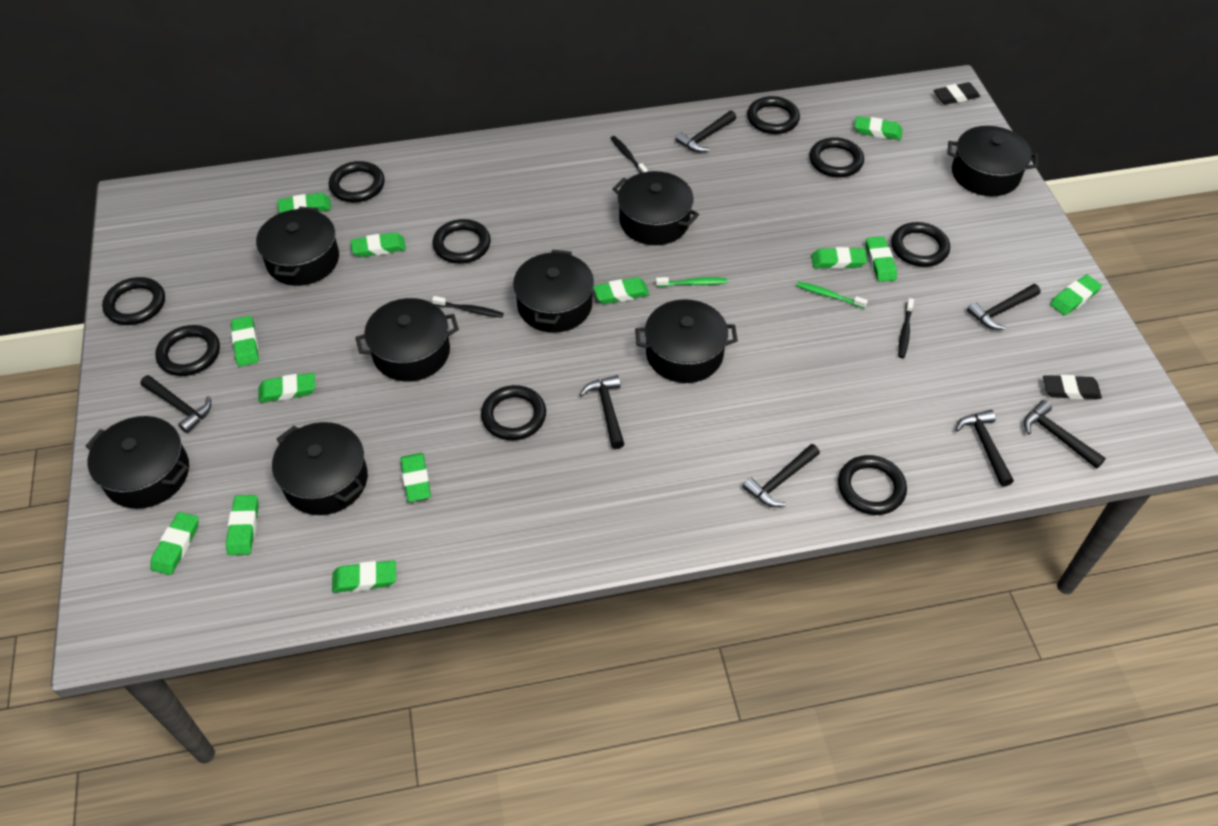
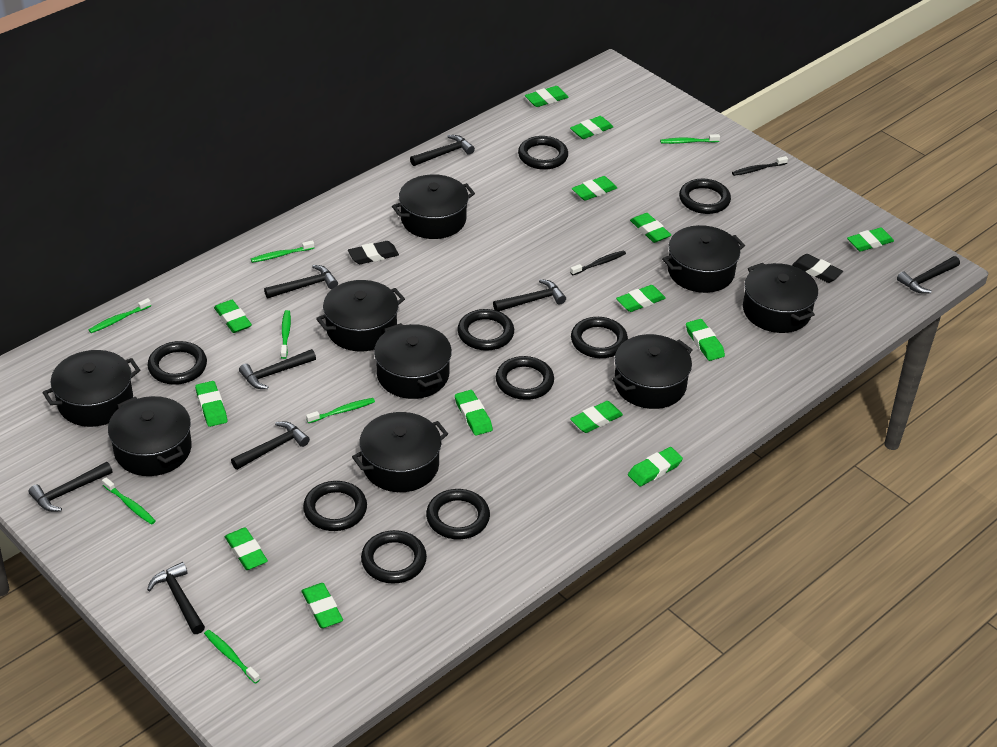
black hammer: [141,375,211,433] [580,375,624,449] [675,111,736,152] [743,444,820,507] [955,410,1014,487] [967,284,1041,330] [1024,400,1106,469] = 7 -> [29,462,113,512] [147,562,205,634] [231,422,310,470] [239,349,316,389] [264,265,338,298] [410,135,475,166] [493,279,566,311] [897,256,960,294] = 8
black pot: [86,416,189,509] [256,207,339,286] [272,422,368,515] [355,298,459,382] [513,250,594,333] [613,171,699,245] [635,299,738,383] [947,126,1038,196] = 8 -> [42,350,140,427] [108,396,192,476] [316,280,405,352] [352,412,448,492] [374,323,452,399] [392,174,475,239] [612,334,692,409] [662,225,745,293] [743,263,818,333] = 9
black toothbrush: [432,296,504,318] [611,136,648,173] [898,298,914,358] = 3 -> [570,250,626,275] [732,156,788,176] = 2
green eraser: [150,512,199,575] [226,495,259,555] [231,316,259,367] [258,373,315,403] [277,193,331,213] [332,560,396,593] [351,232,406,257] [400,453,431,502] [594,277,649,304] [811,247,867,269] [854,116,902,140] [866,236,897,282] [1050,275,1102,315] = 13 -> [195,381,227,427] [214,300,252,333] [225,527,268,570] [301,583,343,628] [455,390,493,436] [525,86,569,107] [570,116,613,139] [570,401,623,433] [572,176,617,201] [616,285,666,312] [628,447,683,487] [630,213,671,243] [686,319,725,361] [847,228,894,252] = 14
green toothbrush: [656,277,727,287] [796,282,868,309] = 2 -> [89,298,151,333] [102,477,156,525] [204,630,260,684] [251,240,314,263] [281,310,291,359] [306,398,375,423] [660,134,720,144] = 7

